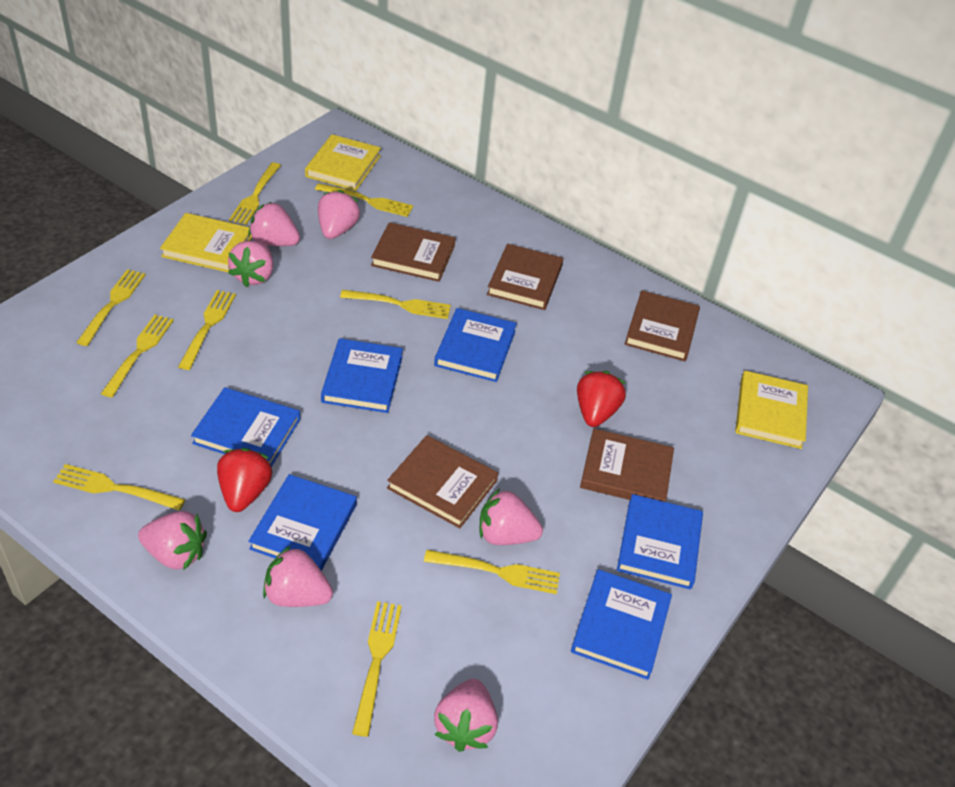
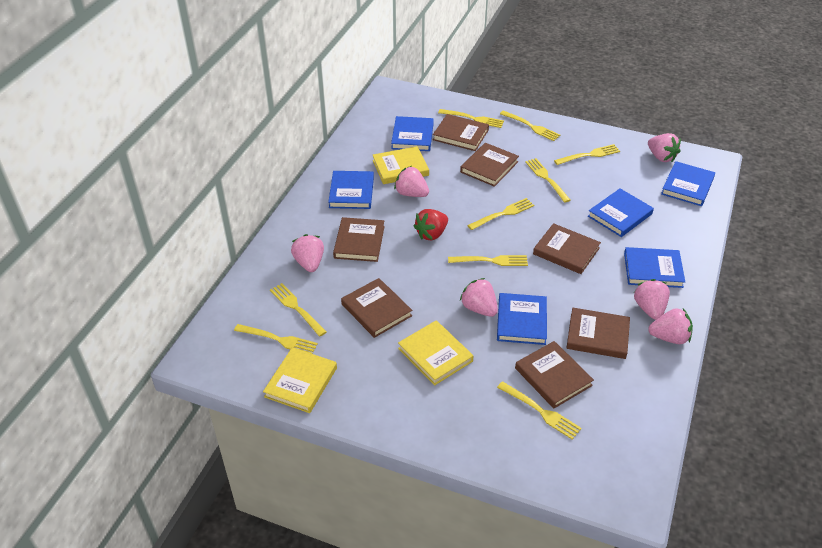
brown book: [371,222,455,282] [387,435,498,528] [487,244,563,310] [580,428,674,502] [625,290,700,361] = 5 -> [333,217,385,262] [341,278,412,338] [433,114,489,151] [460,143,519,187] [515,341,594,408] [533,223,601,274] [567,308,630,359] = 7
pink strawberry: [138,511,207,570] [228,241,273,287] [248,202,300,246] [263,546,333,607] [318,190,360,239] [434,679,498,752] [479,489,543,545] = 7 -> [291,234,324,272] [394,166,429,197] [460,278,498,317] [634,279,670,320] [648,133,681,162] [648,308,693,344] = 6
red strawberry: [217,448,272,512] [577,371,626,427] = 2 -> [413,209,448,240] = 1

